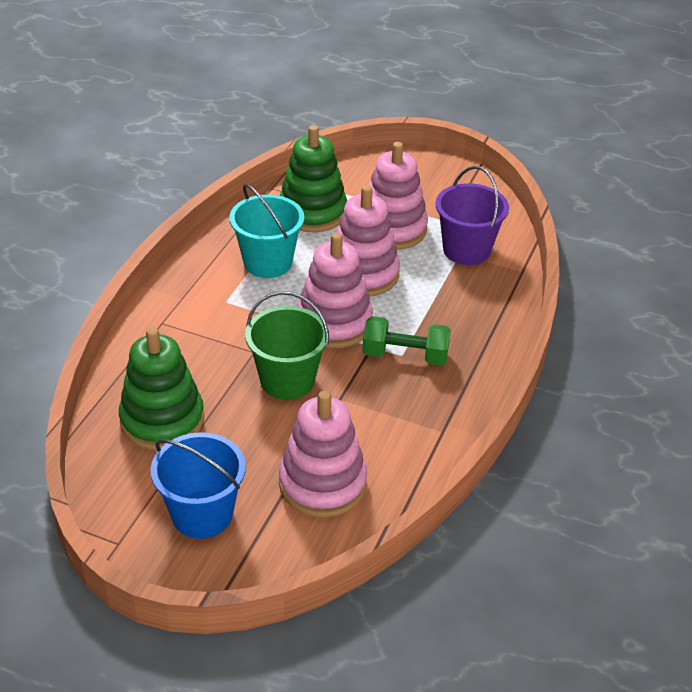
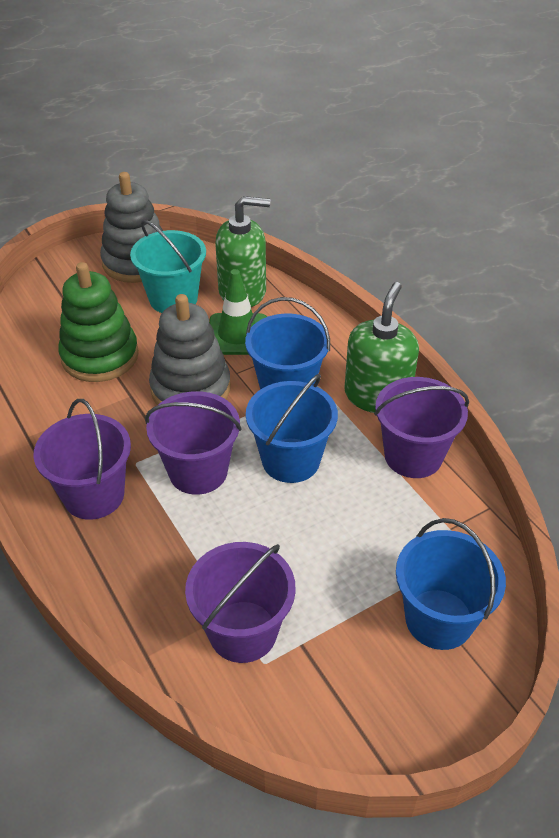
blue bucket: [151,432,246,539] = 1 -> [245,297,330,390] [246,374,338,483] [396,518,506,650] = 3
green bucket: [245,291,329,400] = 1 -> none = 0
green dumbbell: [362,316,451,366] = 1 -> none = 0
green soap dispenser: none = 0 -> [215,196,270,307] [344,282,419,413] = 2
green stacking toy: [119,327,204,450] [280,125,347,232] = 2 -> [58,262,139,382] = 1
green traffic cone: none = 0 -> [209,269,267,355] = 1
grey stacking toy: none = 0 -> [100,172,163,283] [149,294,231,405] = 2
pink stacking toy: [279,391,367,517] [297,233,373,348] [336,185,400,297] [369,142,428,250] = 4 -> none = 0
purple bucket: [436,166,509,265] = 1 -> [34,399,131,520] [145,391,242,495] [185,542,296,663] [374,377,469,478] = 4

